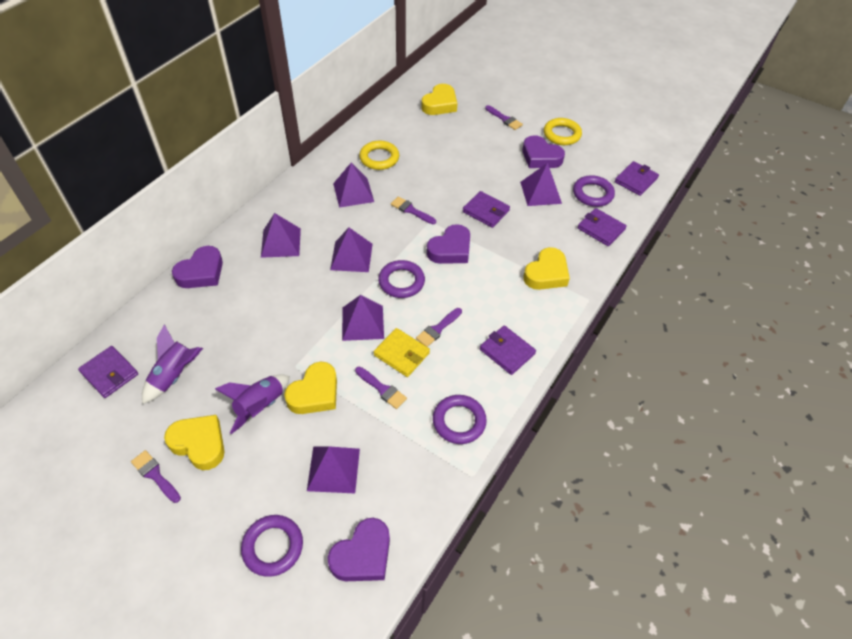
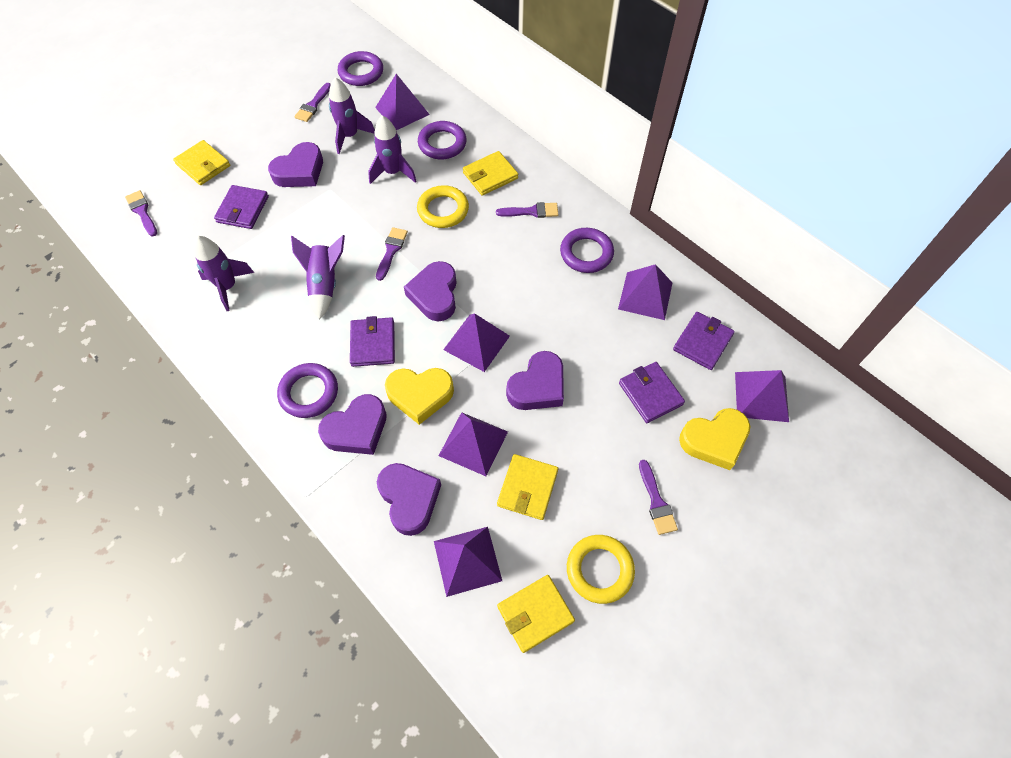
purple heart: [172,246,223,288] [328,518,390,581] [427,224,470,264] [523,135,565,168] = 4 -> [268,142,323,187] [318,394,387,455] [377,463,441,536] [404,261,457,321] [506,351,564,410] = 5
purple rocket: [142,324,203,404] [215,374,290,434] = 2 -> [193,236,254,311] [291,235,345,319] [329,77,375,154] [368,115,417,184] = 4
purple wallet: [78,346,138,398] [463,191,510,228] [480,325,536,375] [577,208,627,246] [615,161,659,196] = 5 -> [214,185,269,229] [350,316,395,367] [619,362,685,423] [673,312,735,370] = 4
yellow heart: [164,415,225,470] [284,362,337,414] [422,84,457,115] [523,247,570,290] = 4 -> [385,368,454,425] [679,408,750,470] = 2
yellow wallet: [374,328,430,377] = 1 -> [173,140,230,185] [463,151,518,196] [497,454,558,520] [497,575,575,653] = 4

